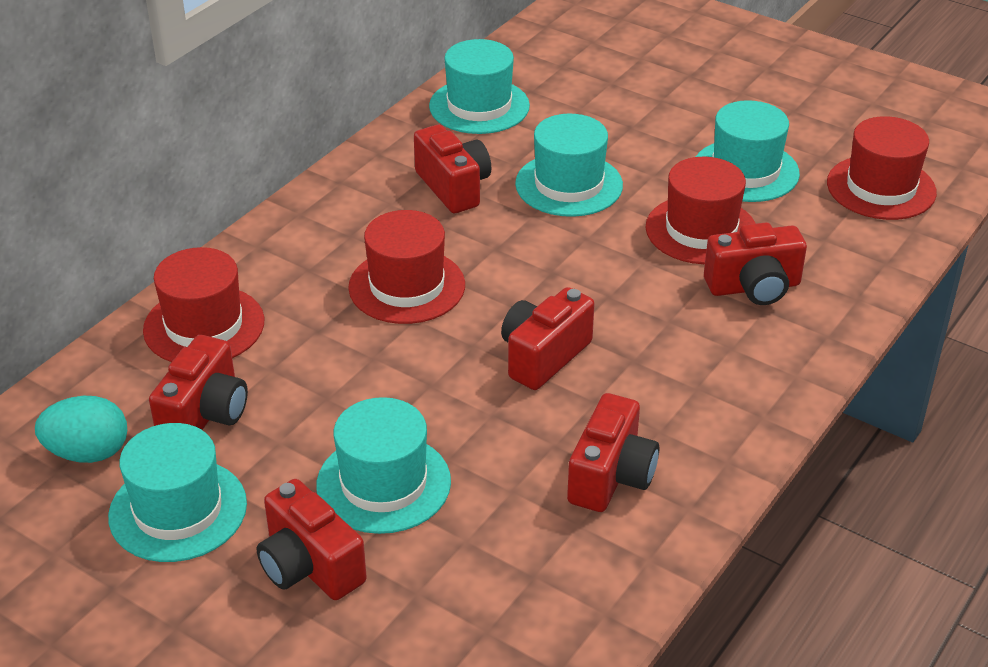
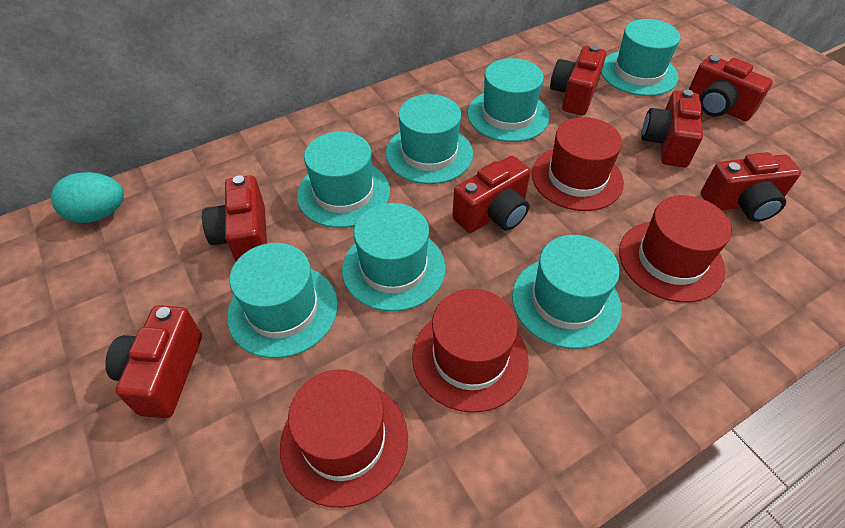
red camera: [149,335,248,430] [257,479,367,600] [414,124,491,213] [501,287,595,390] [567,393,659,512] [704,222,807,305] = 6 -> [105,305,202,418] [202,175,267,262] [452,156,531,233] [550,45,606,115] [641,90,703,168] [689,55,773,121] [701,152,801,222] = 7
turquoise hat: [108,423,247,562] [316,397,451,534] [429,39,530,134] [515,114,623,217] [696,100,800,202] = 5 -> [227,243,338,358] [297,132,390,228] [342,203,446,311] [386,94,473,184] [467,58,550,142] [512,235,622,349] [601,19,680,96] = 7

